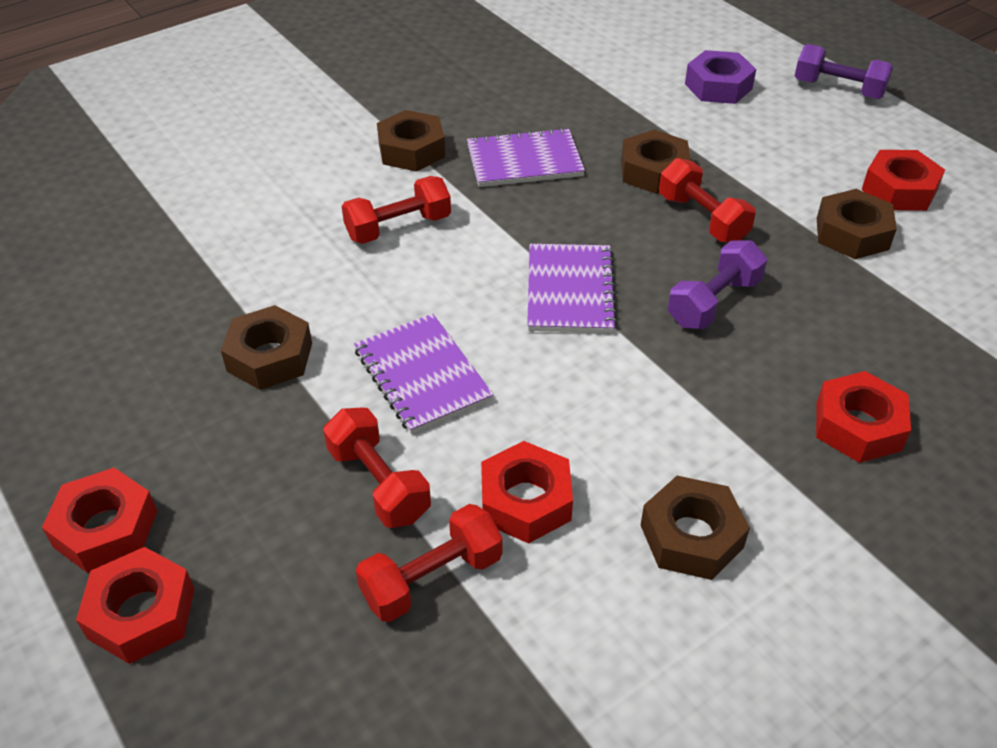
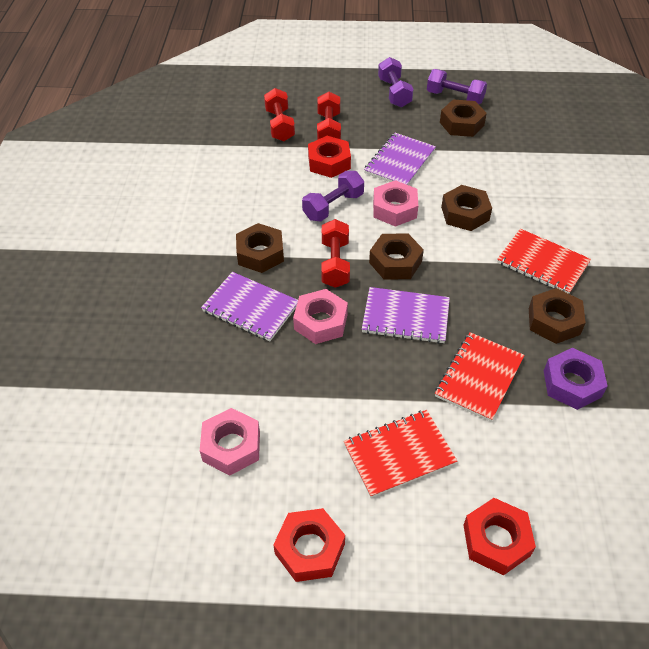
pink nut: none = 0 -> [200,408,260,476] [293,289,348,344] [373,180,418,227] = 3
purple dumbbell: [668,241,767,329] [795,44,893,99] = 2 -> [302,171,364,221] [378,57,414,107] [427,69,487,104] = 3
red dumbbell: [323,408,431,528] [342,176,451,244] [356,504,503,622] [659,158,756,243] = 4 -> [264,88,295,141] [317,92,341,140] [321,219,350,288] = 3
red notebook: none = 0 -> [344,410,457,498] [435,332,525,422] [497,229,591,294] = 3
red nut: [42,468,157,573] [76,547,194,664] [481,441,573,544] [816,371,911,463] [862,150,945,211] = 5 -> [273,508,345,582] [308,136,351,178] [463,498,536,575] = 3

